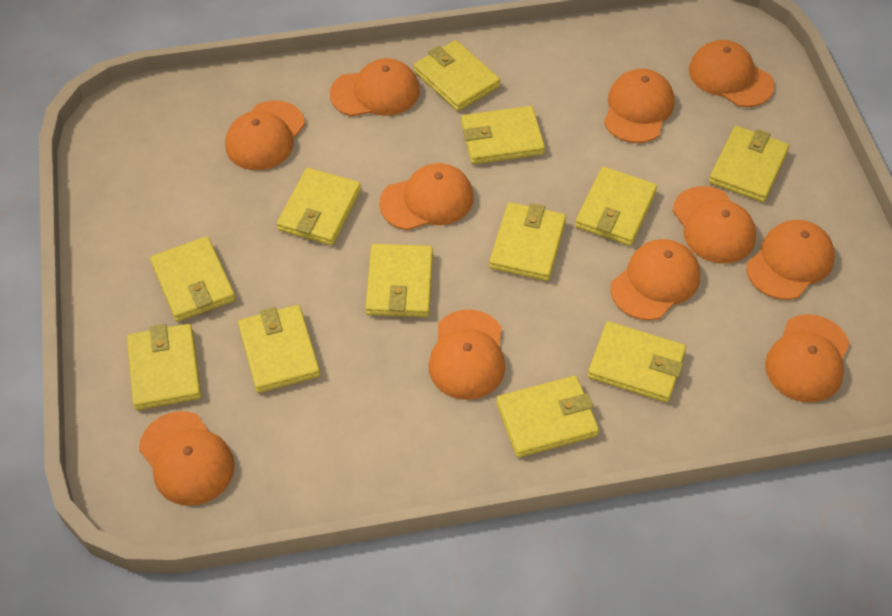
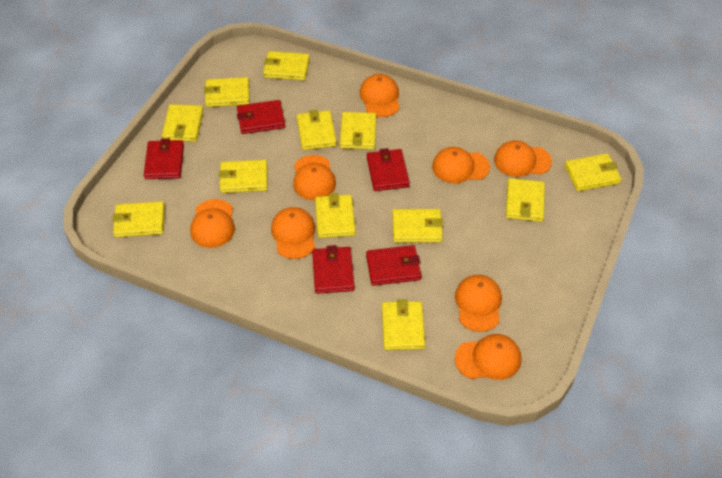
orange cap: [139,411,235,506] [225,100,305,170] [330,58,420,116] [379,163,474,230] [428,309,505,400] [604,69,675,143] [610,239,700,320] [673,186,756,264] [689,40,775,107] [746,220,835,300] [765,314,850,403] = 11 -> [190,199,235,248] [271,207,315,259] [293,155,336,200] [360,74,400,117] [432,147,490,183] [455,275,502,332] [455,334,521,380] [494,140,552,177] = 8
red wallet: none = 0 -> [144,138,184,179] [237,100,285,134] [312,245,355,294] [366,245,421,286] [367,148,410,191] = 5

